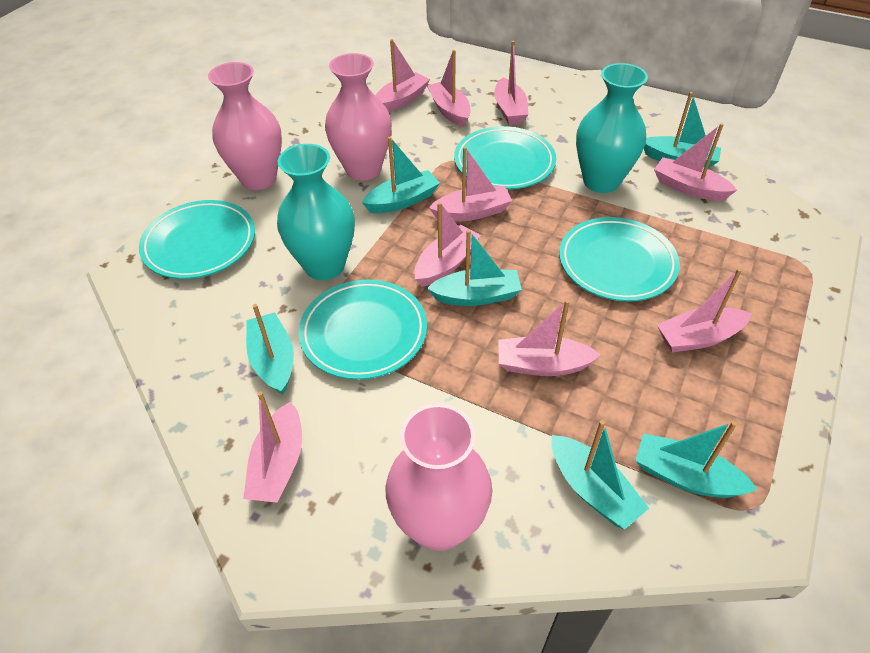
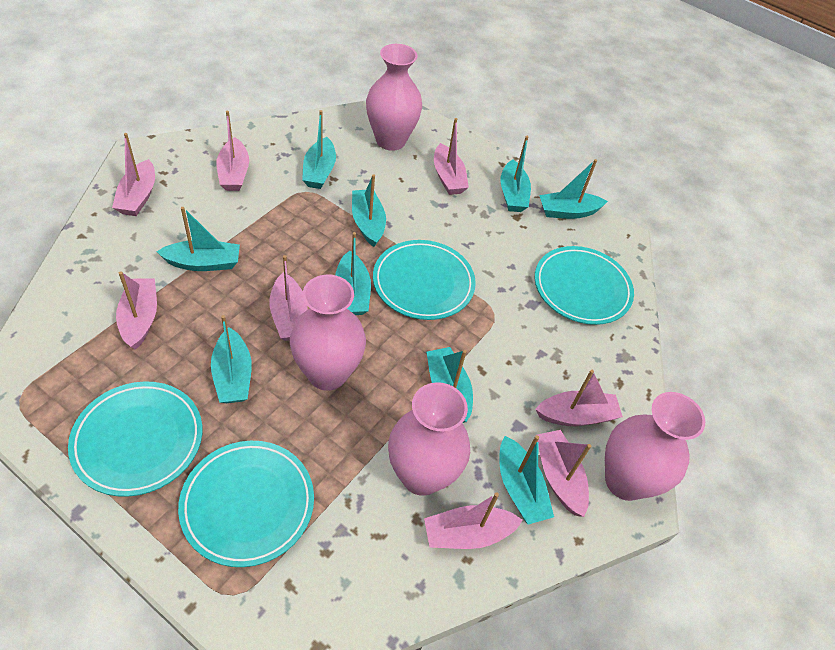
pink boat: [243,392,302,503] [375,39,430,112] [414,202,481,287] [427,50,471,127] [429,147,512,222] [494,41,529,125] [498,300,601,376] [654,123,737,201] [657,268,752,352] = 9 -> [112,133,155,216] [116,271,157,350] [216,111,249,191] [269,255,308,341] [424,492,523,549] [434,118,469,195] [535,370,623,426] [537,430,591,517] = 8
pink vase: [208,62,282,190] [325,53,392,181] [386,404,492,551] = 3 -> [290,275,366,391] [366,44,422,151] [388,382,470,496] [605,392,705,501] = 4
turquoise boat: [246,304,294,395] [362,137,440,213] [427,230,522,306] [551,420,649,530] [635,421,758,498] [644,92,721,169] = 6 -> [157,207,240,271] [211,315,252,403] [302,110,336,189] [335,232,371,315] [352,174,386,247] [426,347,473,423] [500,136,531,212] [500,435,554,524] [539,159,608,219] = 9
turquoise vase: [277,144,355,280] [576,63,648,193] = 2 -> none = 0

